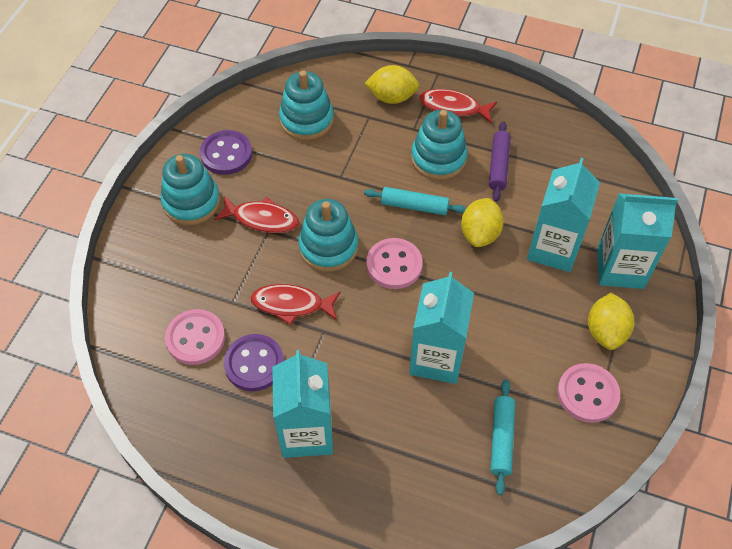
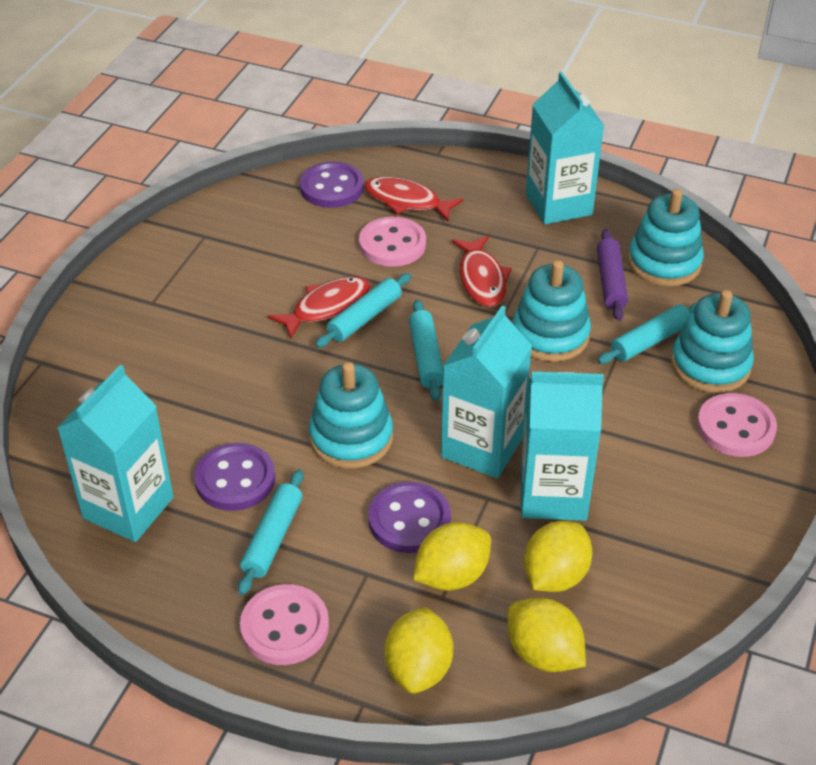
purple button: [200,130,252,175] [224,334,284,391] = 2 -> [194,443,275,511] [300,162,364,208] [368,482,451,553] = 3
turquoise rolling pin: [364,187,466,215] [490,379,515,495] = 2 -> [238,469,304,595] [315,273,411,348] [409,300,443,401] [598,302,697,364] = 4
yellow lemon: [364,65,419,104] [461,198,504,247] [588,293,635,350] = 3 -> [384,607,453,694] [413,522,491,591] [508,598,586,672] [524,521,593,592] = 4

